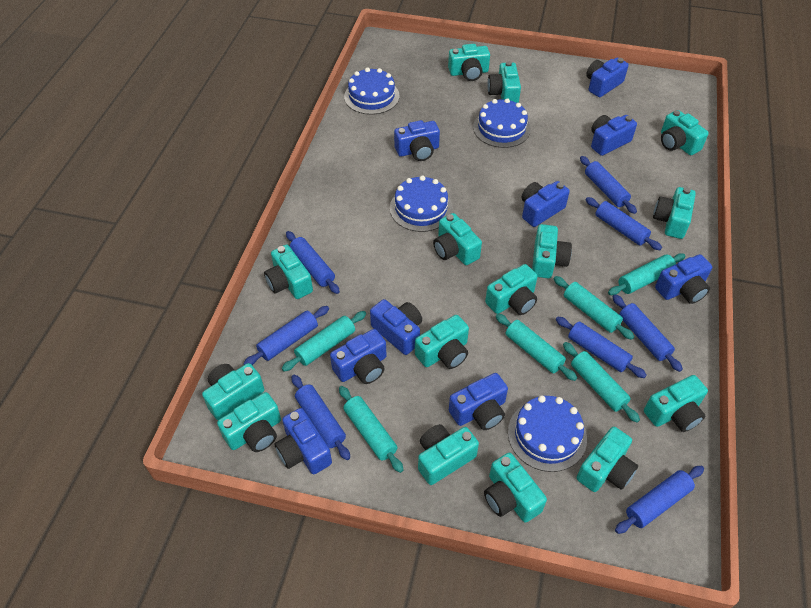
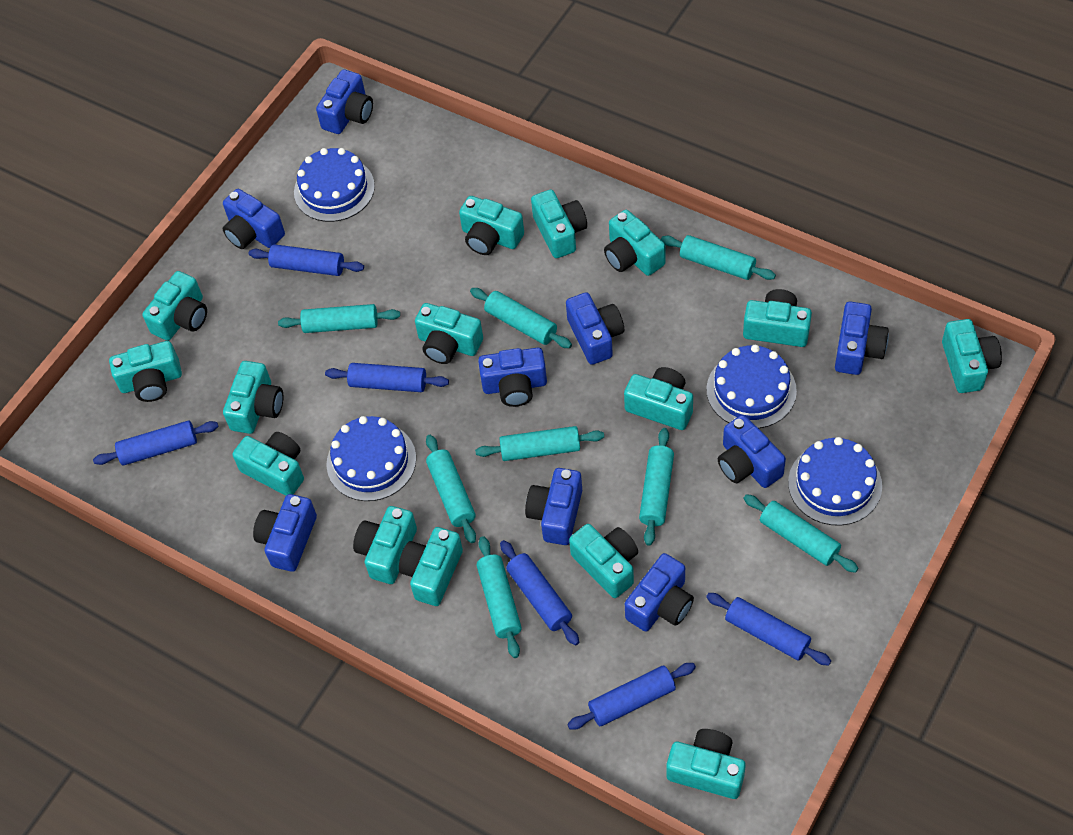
blue rolling pin: [243,306,329,365] [286,231,340,294] [291,374,350,460] [556,317,647,378] [580,156,637,214] [586,197,662,250] [613,294,683,372] [615,466,704,534] = 8 -> [93,420,219,466] [249,244,364,276] [325,363,449,392] [500,540,579,646] [567,663,696,730] [706,593,831,666] = 6
turquoise rolling pin: [282,311,366,372] [339,386,404,473] [496,314,577,381] [554,276,634,340] [563,342,640,423] [608,253,685,295] = 6 -> [278,304,400,333] [426,435,476,543] [470,288,572,348] [475,426,604,461] [477,536,522,658] [639,428,674,546] [661,235,776,280] [743,494,858,573] = 8

